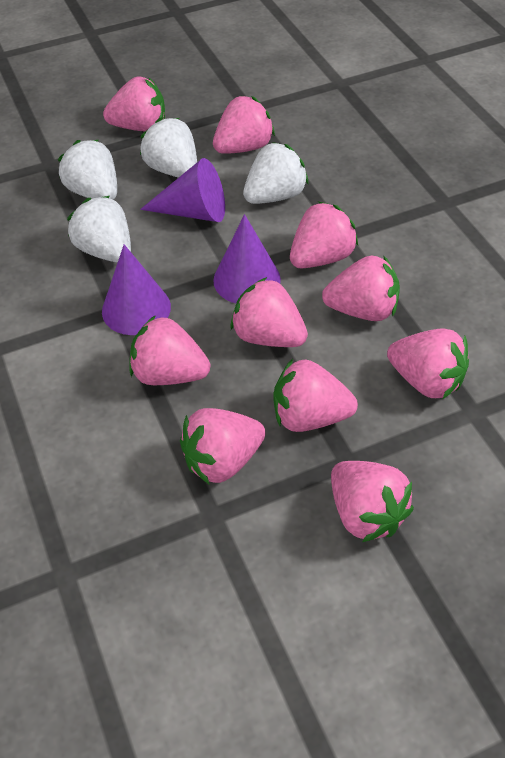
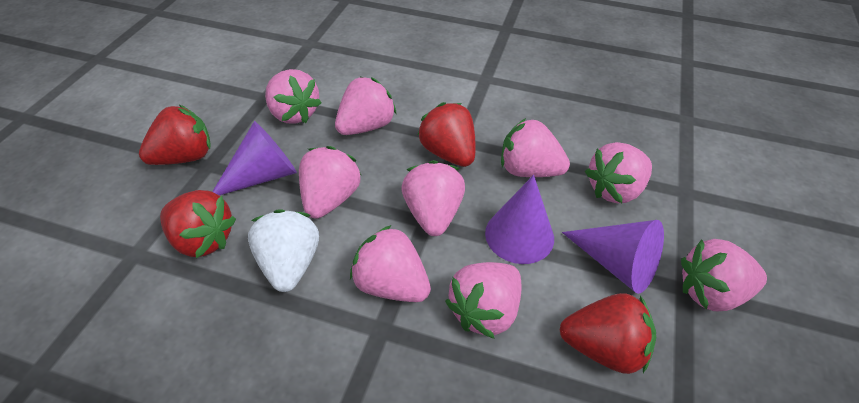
pink strawberry: [103,77,165,131] [130,315,211,385] [180,408,266,485] [213,96,275,154] [230,277,308,347] [274,359,358,432] [290,201,358,268] [322,255,400,321] [331,461,414,542] [387,328,469,400] = 10 -> [265,69,322,124] [299,146,361,219] [335,77,397,135] [350,225,431,302] [402,160,465,236] [445,262,521,339] [501,118,570,177] [585,142,652,203] [681,239,767,311] = 9
red strawberry: none = 0 -> [139,105,210,165] [160,190,236,258] [418,102,476,167] [559,293,656,374] = 4
white strawberry: [58,140,117,200] [67,196,131,263] [140,118,197,178] [243,142,309,204] = 4 -> [248,209,319,292] = 1

